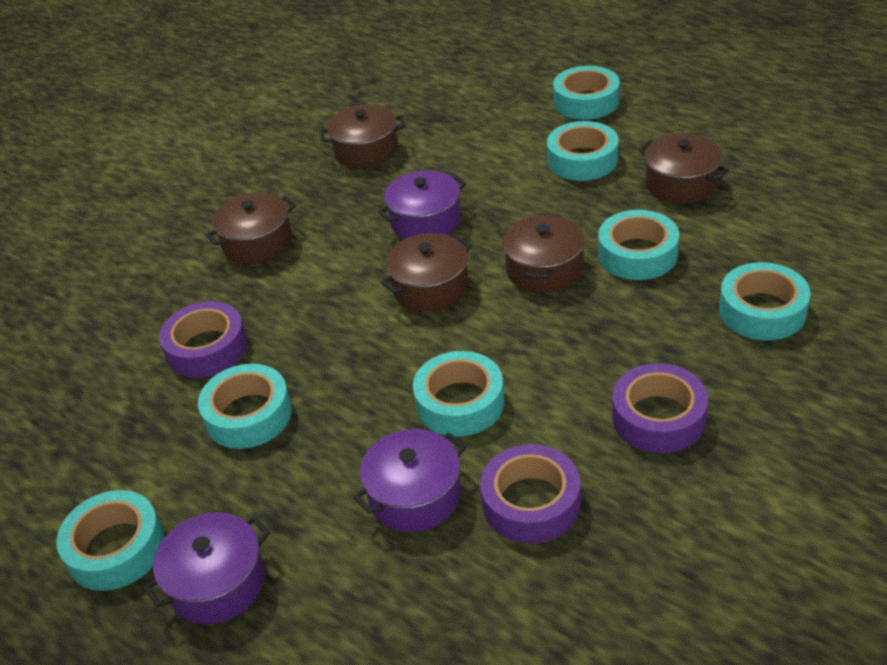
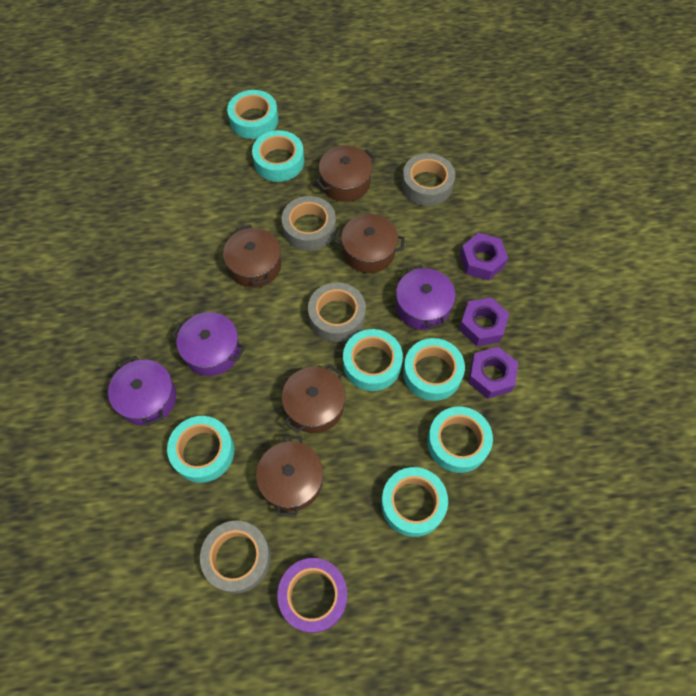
grey tape: none = 0 -> [200,520,271,594] [282,196,336,251] [308,282,366,342] [402,153,455,206] = 4
purple nut: none = 0 -> [459,297,509,346] [460,233,508,280] [468,347,518,399] = 3
purple tape: [159,301,248,378] [480,444,581,544] [612,363,708,453] = 3 -> [277,558,347,633] = 1

